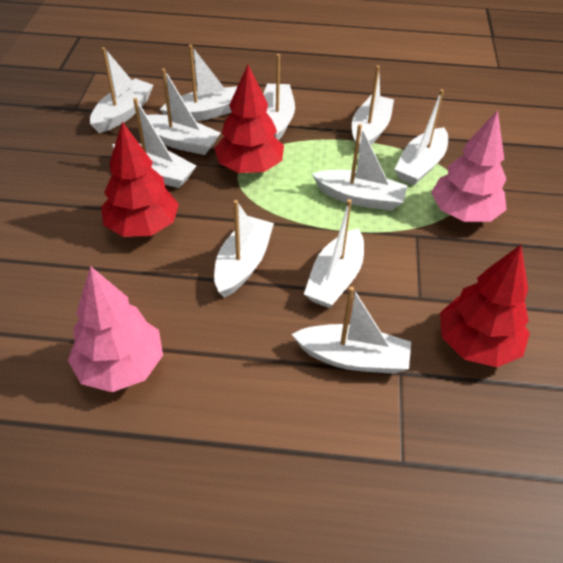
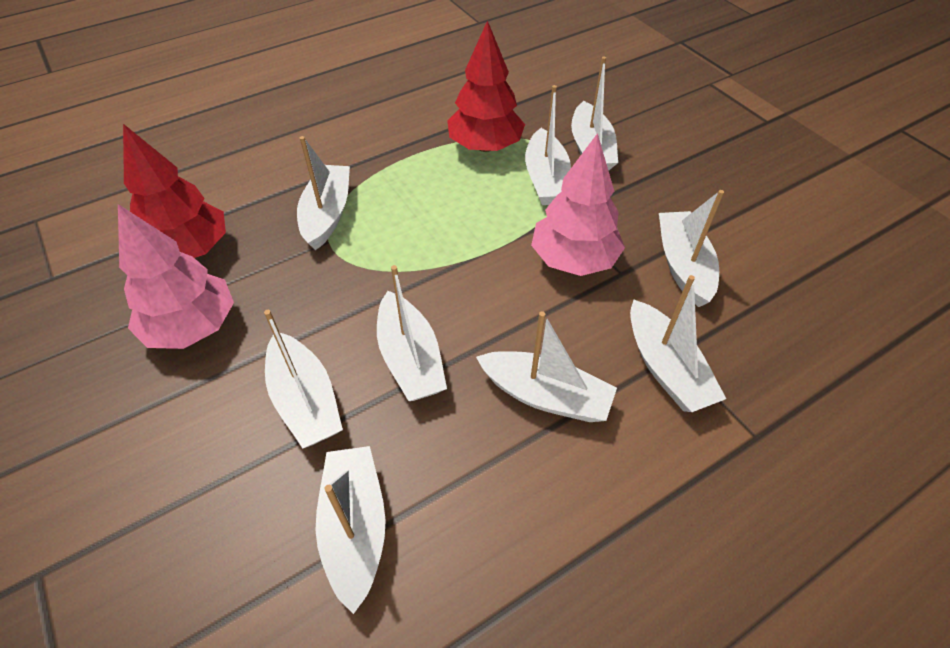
red tree: [101,122,179,237] [214,65,284,173] [440,245,530,367] = 3 -> [123,124,226,258] [447,20,525,152] = 2
white boat: [90,47,154,133] [112,98,196,188] [147,68,220,155] [160,45,237,121] [214,200,274,298] [263,54,295,140] [292,287,411,374] [304,199,364,308] [312,124,408,211] [352,65,394,152] [394,89,448,185] = 11 -> [264,310,343,448] [297,136,350,250] [315,446,386,614] [377,265,447,401] [476,311,617,422] [525,85,571,205] [571,56,618,171] [630,275,726,412] [659,190,724,307] = 9

